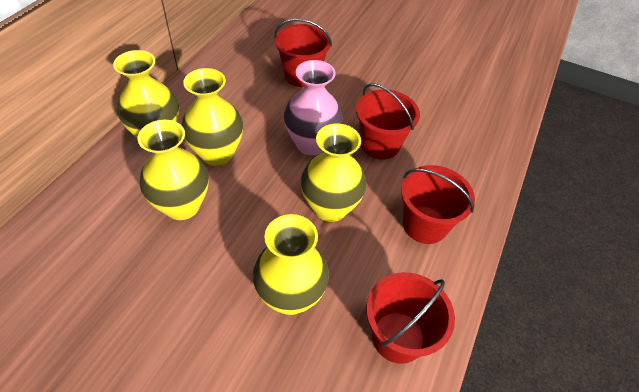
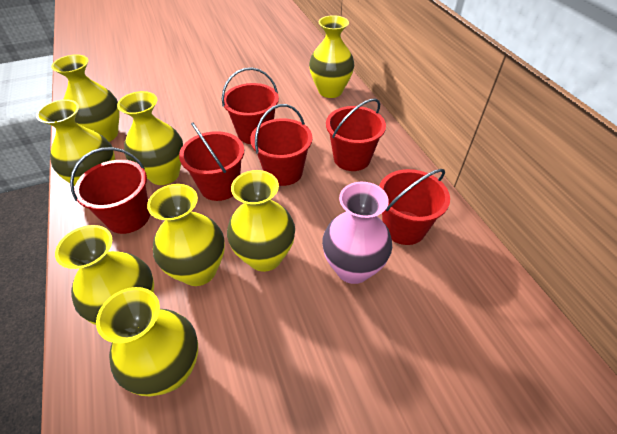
red bucket: [274,19,332,87] [356,83,420,160] [366,272,455,364] [401,165,475,244] = 4 -> [70,147,150,234] [179,122,244,201] [222,67,279,144] [250,104,313,186] [326,98,386,171] [379,169,450,245] = 6
yellow vase: [113,50,179,138] [137,120,209,220] [182,68,243,166] [253,214,329,315] [301,124,366,222] = 5 -> [36,99,115,186] [51,54,120,142] [55,225,154,325] [96,287,198,396] [117,91,183,185] [147,184,225,286] [227,170,295,272] [309,15,354,98] = 8

